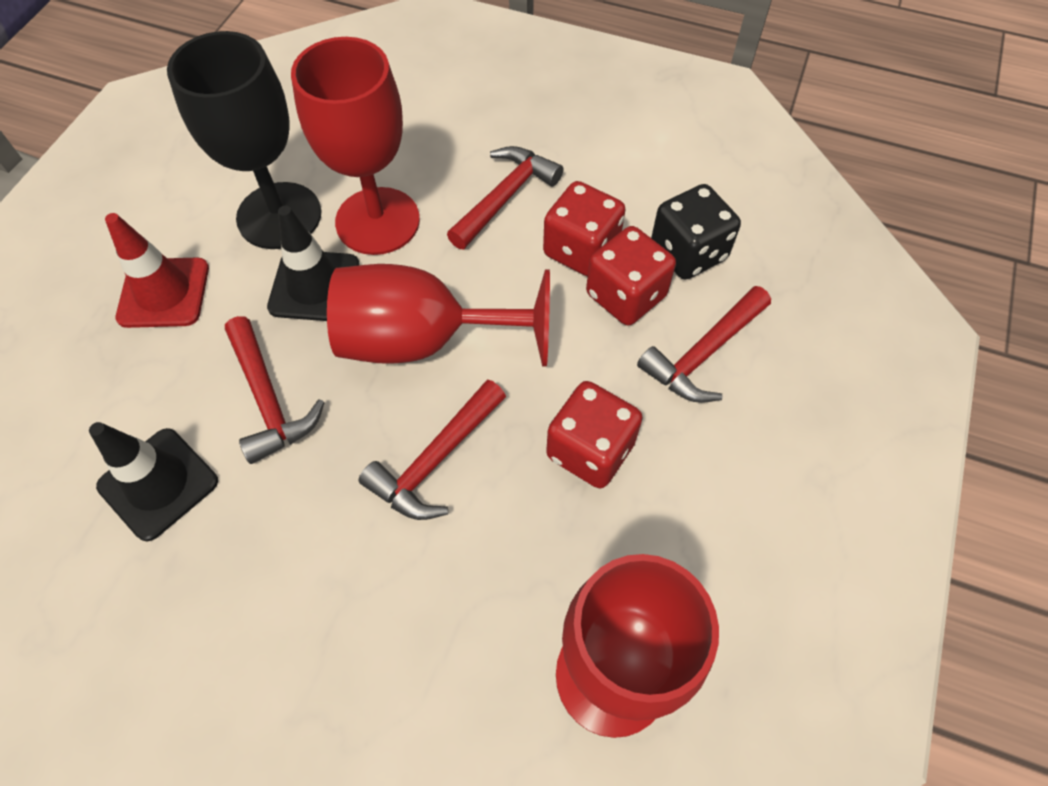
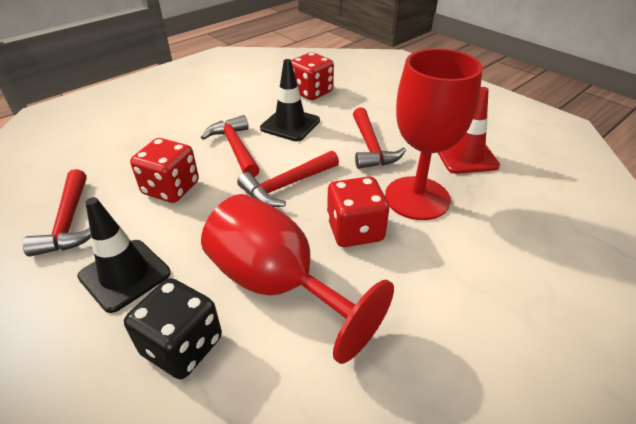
black goblet: [167,31,321,249] = 1 -> none = 0
red goblet: [291,37,420,255] [327,264,550,367] [556,554,719,738] = 3 -> [201,194,394,364] [385,49,483,220] = 2

